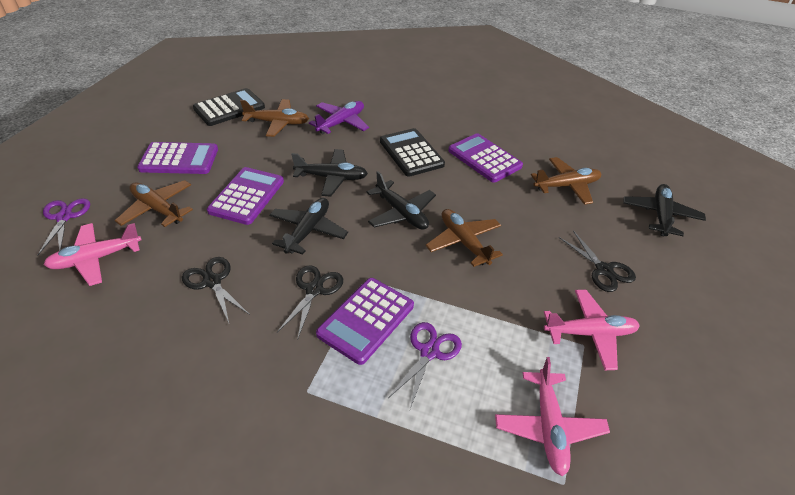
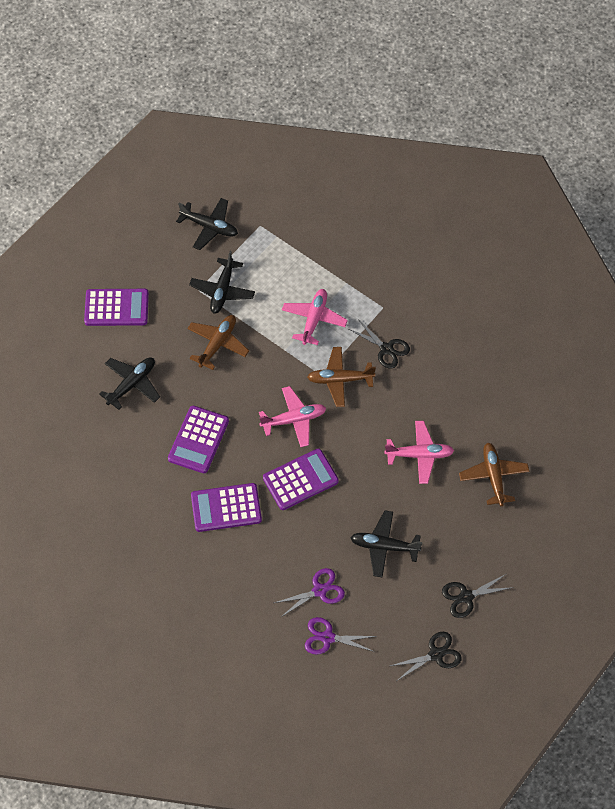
black calculator: [193,88,265,126] [380,128,445,177] = 2 -> none = 0
brown plane: [115,180,193,227] [240,99,309,137] [426,209,503,267] [531,157,601,205] = 4 -> [187,315,249,370] [307,347,376,407] [459,443,529,506] = 3
purple plane: [309,101,369,134] = 1 -> none = 0

